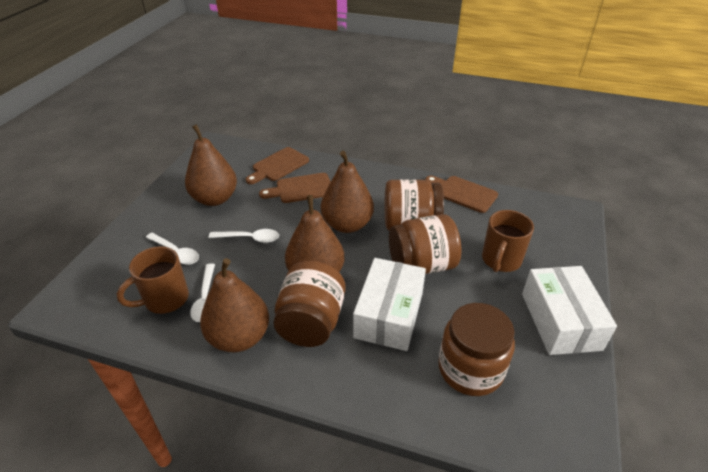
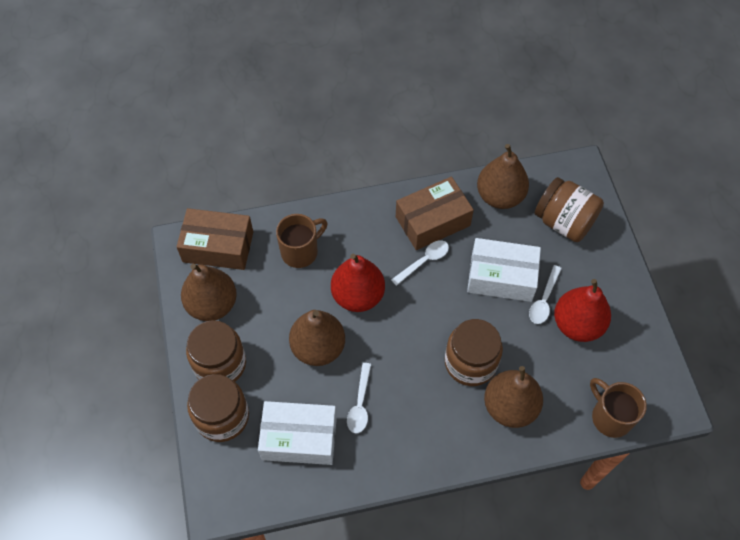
brown box: none = 0 -> [176,208,253,270] [396,177,474,250] = 2
brown cutting board: [246,147,309,184] [259,173,330,203] [425,176,498,213] = 3 -> none = 0
red pear: none = 0 -> [331,253,385,312] [554,279,611,342] = 2

